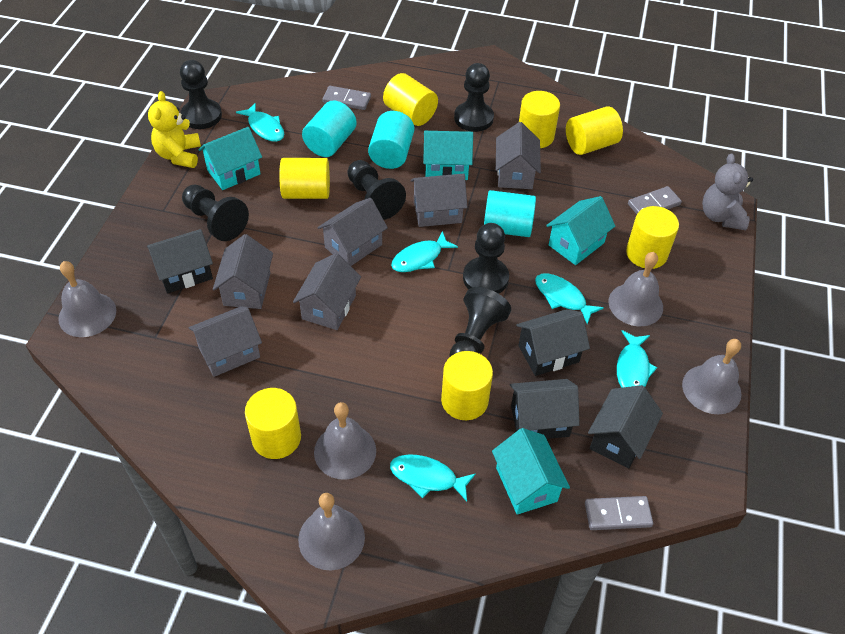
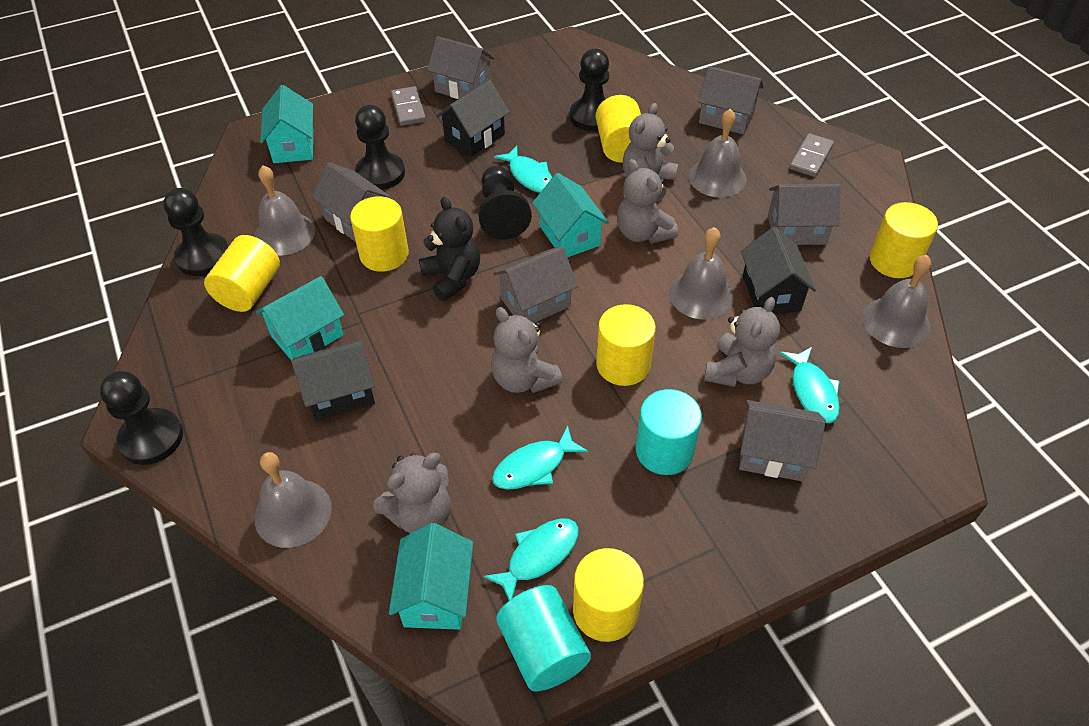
black house: [147,229,213,293] [510,379,580,439] [516,309,590,376] [588,385,663,469] = 4 -> [291,340,375,421] [436,80,510,157] [741,227,816,314] = 3
black pawn: [180,60,222,129] [182,185,249,241] [347,160,406,220] [449,287,511,357] [454,63,494,132] [463,223,509,294] = 6 -> [100,371,183,465] [163,188,229,276] [355,105,405,190] [478,166,532,240] [570,49,609,131] = 5
black teddy bear: none = 0 -> [419,197,480,301] = 1
grey domino: [322,86,371,110] [585,496,653,530] [628,186,682,214] = 3 -> [391,86,426,126] [790,133,834,177] = 2
grey teddy bear: [702,153,753,230] = 1 -> [373,453,451,534] [491,307,563,393] [617,159,678,244] [623,103,679,202] [704,297,780,387] = 5
turquoise cylinder: [302,101,357,157] [368,111,414,169] [484,190,536,237] = 3 -> [496,585,591,691] [636,389,702,475] = 2
turquoise fish: [236,103,284,142] [390,454,476,501] [391,231,458,272] [535,273,604,324] [617,330,657,388] = 5 -> [484,518,579,601] [492,425,588,489] [494,146,553,193] [780,347,840,423] = 4
yellow cylinder: [245,388,301,459] [279,158,330,199] [383,73,438,126] [441,351,493,420] [519,91,560,148] [566,106,623,155] [626,206,679,269] = 7 -> [204,235,280,312] [350,196,409,272] [573,548,644,642] [595,95,641,163] [596,304,656,386] [869,202,938,278] = 6
yellow teddy bear: [148,91,201,168] = 1 -> none = 0

